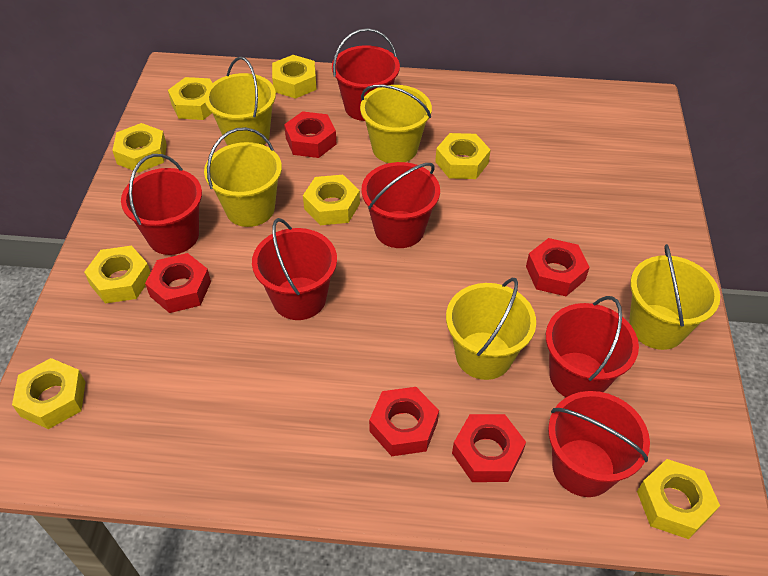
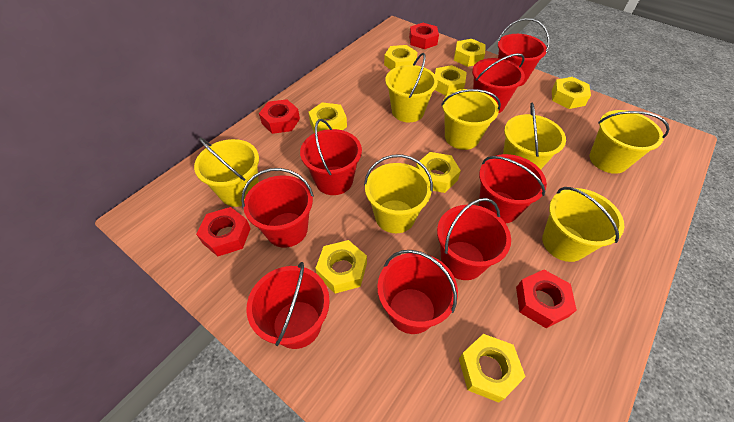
red bucket: [121,154,202,255] [252,218,337,320] [332,28,400,121] [361,162,440,248] [546,296,639,397] [548,391,650,497] = 6 -> [241,168,314,248] [246,262,330,349] [300,119,362,195] [377,250,458,334] [437,198,511,280] [472,53,525,113] [479,154,547,223] [498,18,549,86] = 8
red nut: [145,253,211,313] [284,111,336,158] [369,387,439,456] [452,414,526,482] [526,238,590,296] = 5 -> [196,207,251,256] [259,99,300,134] [409,23,439,49] [516,270,577,328] = 4
yellow bucket: [204,57,276,145] [204,127,282,227] [360,85,432,163] [446,278,536,380] [629,244,720,350] = 5 -> [194,137,259,207] [364,154,433,233] [385,53,438,122] [441,89,501,150] [503,102,566,170] [542,187,624,262] [590,110,670,174] = 7

